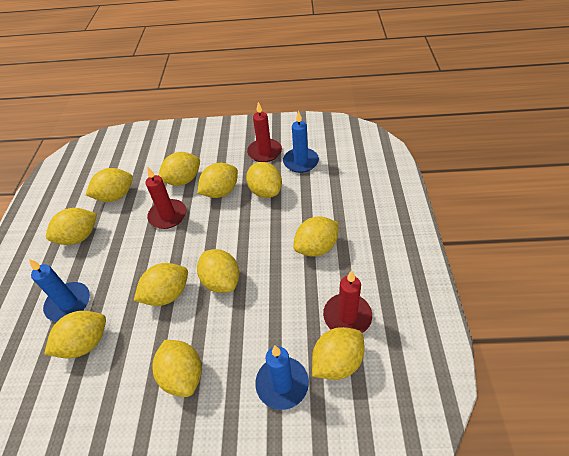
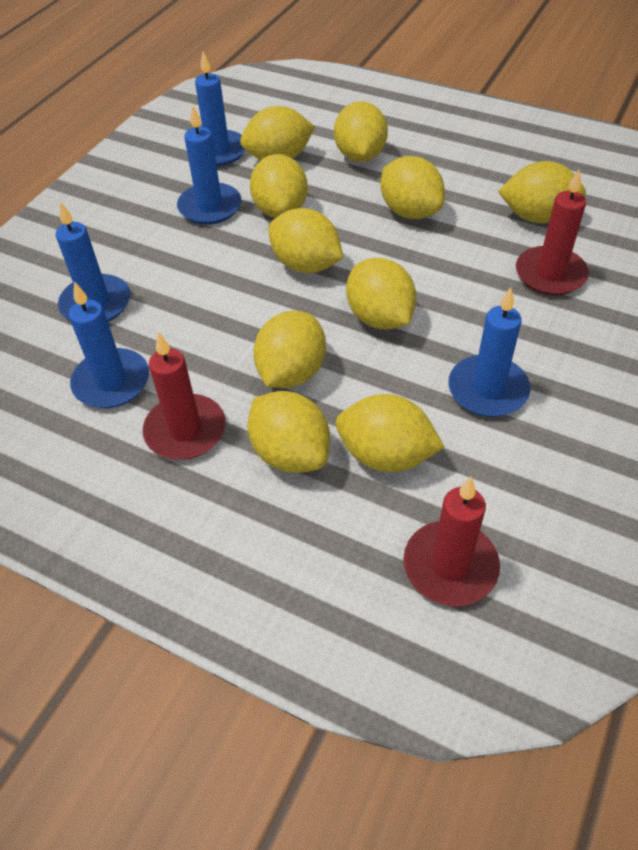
blue candle: [29,259,90,322] [255,346,309,410] [283,111,319,173] = 3 -> [56,202,131,322] [69,281,149,408] [177,106,241,225] [195,52,245,166] [448,287,530,417] = 5
yellow lemon: [44,311,106,358] [46,208,97,245] [86,168,133,202] [134,263,188,306] [153,340,202,397] [158,152,200,186] [197,163,238,198] [197,249,239,293] [246,162,282,198] [293,217,339,257] [312,327,364,380] = 11 -> [240,106,315,160] [248,391,330,473] [250,154,308,218] [253,311,326,388] [269,208,343,273] [334,101,388,162] [336,394,444,472] [346,258,417,329] [380,156,445,219] [498,161,586,223] = 10

